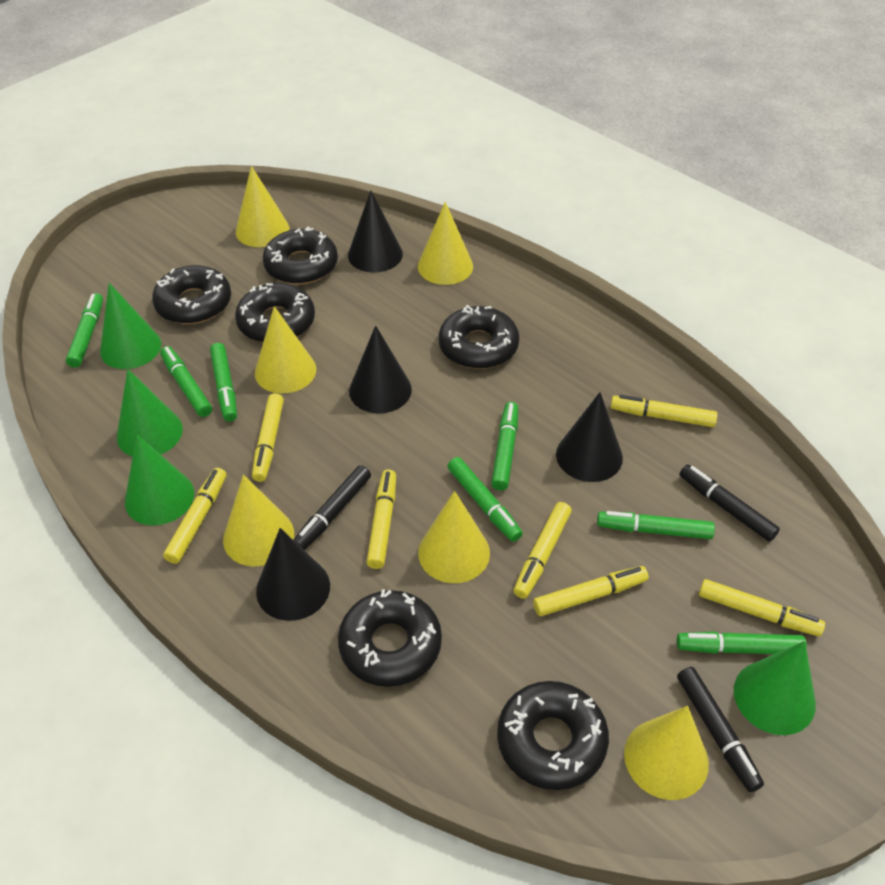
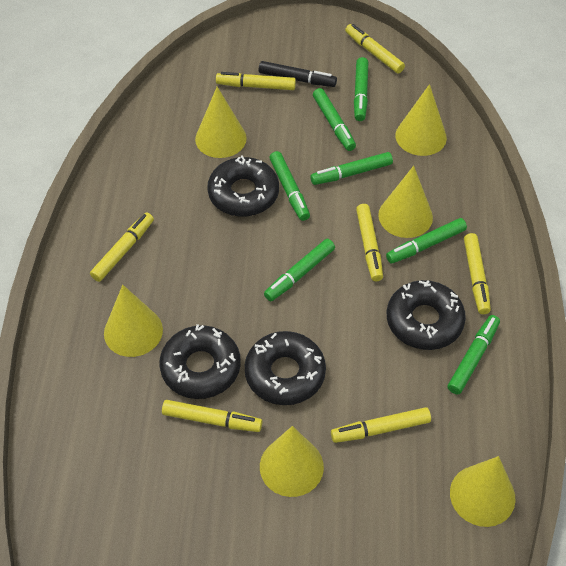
black cone: [256,528,330,621] [348,190,403,273] [349,325,412,413] [556,392,623,482] = 4 -> none = 0
black donut: [152,265,231,324] [235,283,315,342] [263,227,338,284] [338,589,442,687] [439,305,519,369] [497,681,609,790] = 6 -> [159,324,241,399] [207,155,279,217] [245,331,326,405] [387,280,466,350] = 4
black marker: [294,465,371,551] [677,667,764,792] [680,464,780,542] = 3 -> [259,61,337,87] = 1
green cone: [100,283,161,369] [117,369,183,457] [125,435,194,525] [734,641,816,735] = 4 -> none = 0

